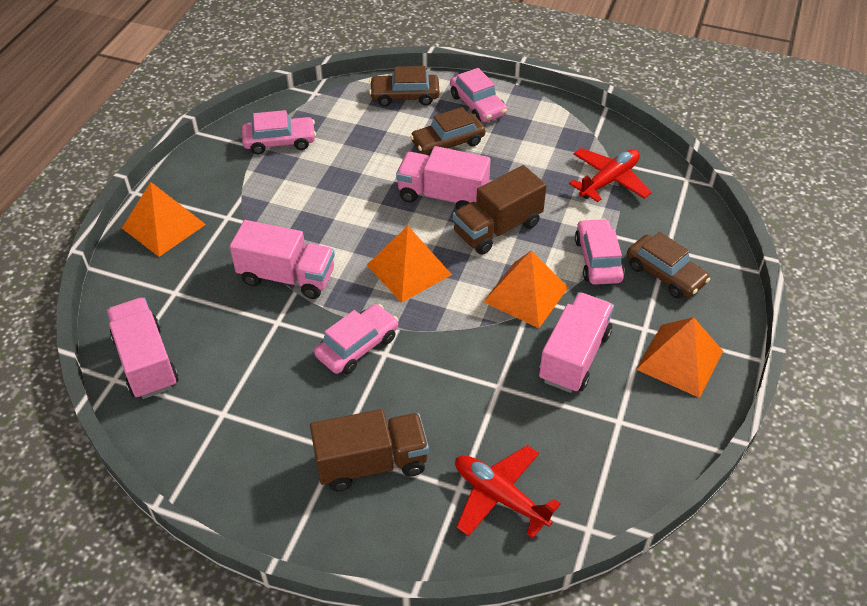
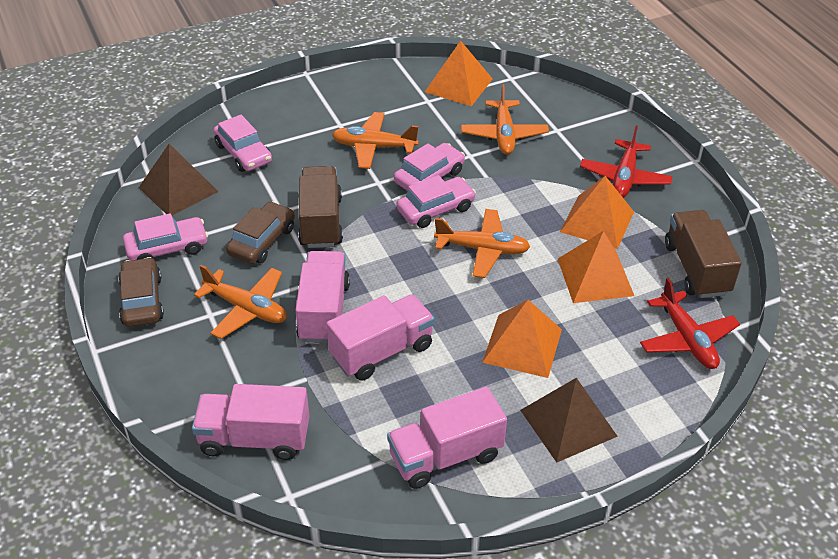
brown car: [369,66,439,106] [410,107,485,156] [627,232,710,298] = 3 -> [118,257,164,327] [226,201,295,264] = 2
brown pyramid: none = 0 -> [139,144,219,215] [520,378,618,463] = 2
orange plane: none = 0 -> [194,265,287,339] [332,112,419,169] [434,209,530,278] [461,84,549,155] = 4

